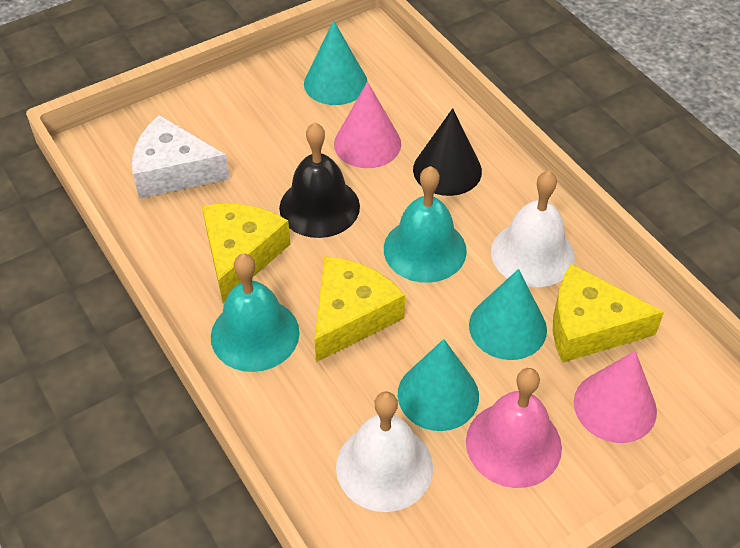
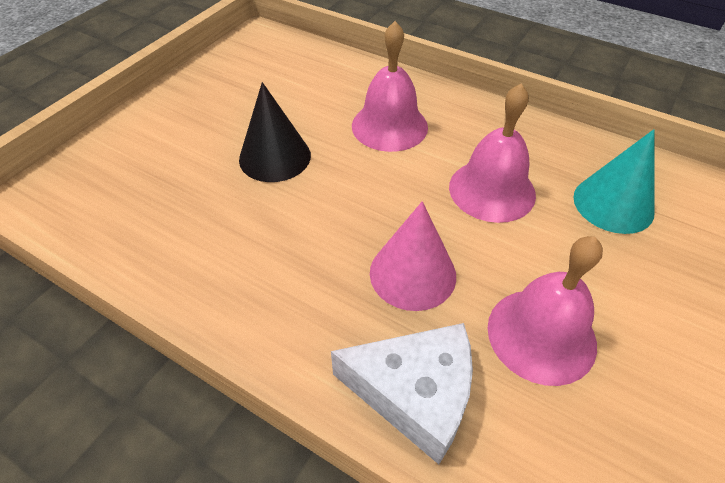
black bell: [279,123,360,238] = 1 -> none = 0
pink bell: [466,368,562,488] = 1 -> [352,21,428,152] [449,83,536,223] [488,236,603,386] = 3
pink cone: [334,82,401,168] [574,351,657,443] = 2 -> [370,201,456,311] = 1
turquoise bell: [211,254,300,372] [384,166,467,283] = 2 -> none = 0
turquoise cone: [304,21,368,105] [398,339,479,431] [469,269,547,360] = 3 -> [573,129,655,234] = 1
white bell: [336,391,433,512] [491,171,575,287] = 2 -> none = 0
yellow cheese: [202,204,290,303] [314,256,405,362] [553,264,664,363] = 3 -> none = 0

